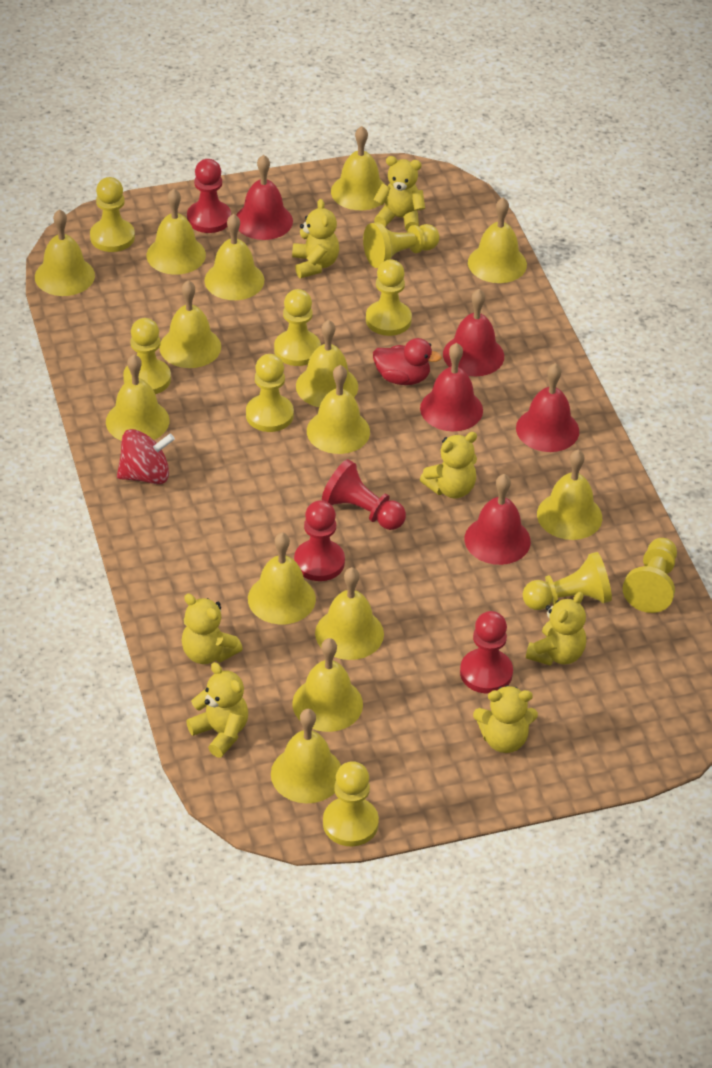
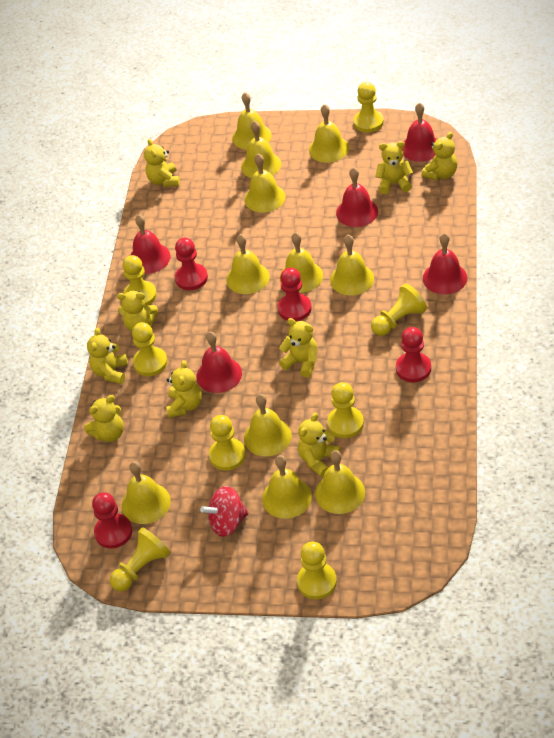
red duck: [373,338,442,385] = 1 -> none = 0
yellow bell: [35,209,95,296] [106,354,169,441] [147,189,206,275] [160,280,221,368] [204,214,264,300] [248,532,316,624] [271,709,341,803] [292,638,363,732] [296,320,358,407] [307,365,370,454] [315,567,384,660] [331,126,385,210] [468,198,527,283] [537,450,602,540] = 14 -> [122,461,171,524] [226,234,270,294] [232,92,272,150] [241,121,281,178] [244,153,285,213] [244,394,292,456] [262,455,312,519] [280,232,323,293] [309,104,349,163] [315,450,365,514] [330,235,374,296] = 11
yellow pawn: [90,177,135,252] [123,318,171,394] [246,354,294,432] [274,289,321,366] [323,761,379,846] [363,222,439,268] [366,259,412,336] [523,552,612,610] [623,538,677,613] = 9 -> [110,527,171,592] [123,255,157,307] [132,322,167,376] [209,415,246,471] [297,542,337,599] [327,382,364,438] [353,82,384,133] [371,283,427,336] = 8
yellow teddy bear: [182,594,243,664] [186,662,248,757] [292,199,339,278] [374,156,425,231] [420,432,477,499] [473,685,538,753] [526,592,586,666] = 7 -> [84,395,124,442] [87,327,128,384] [117,291,158,332] [144,139,180,187] [166,360,202,418] [279,318,317,377] [298,413,341,477] [375,141,413,194] [422,132,457,180] = 9

